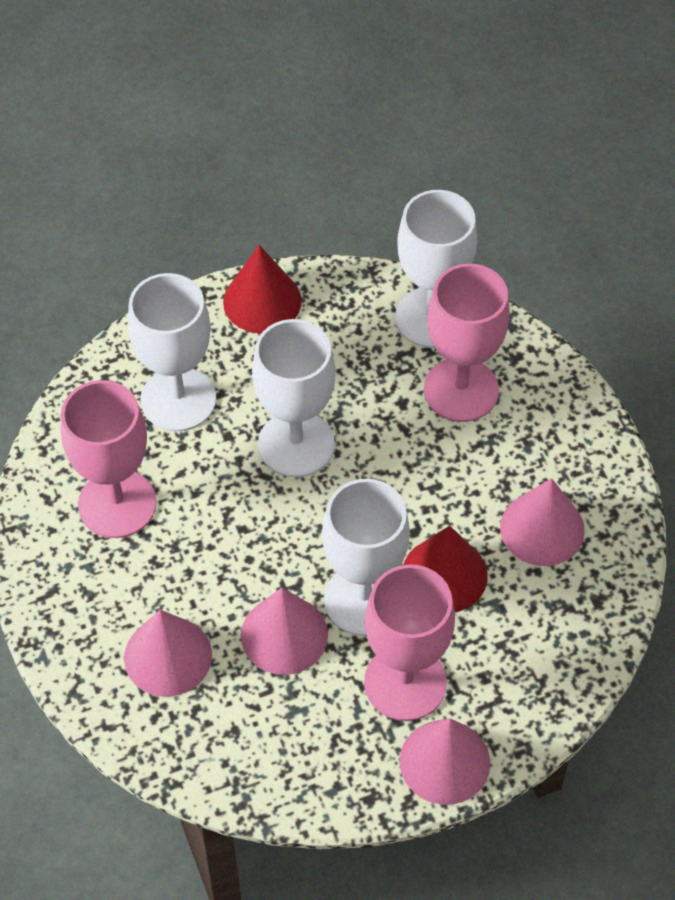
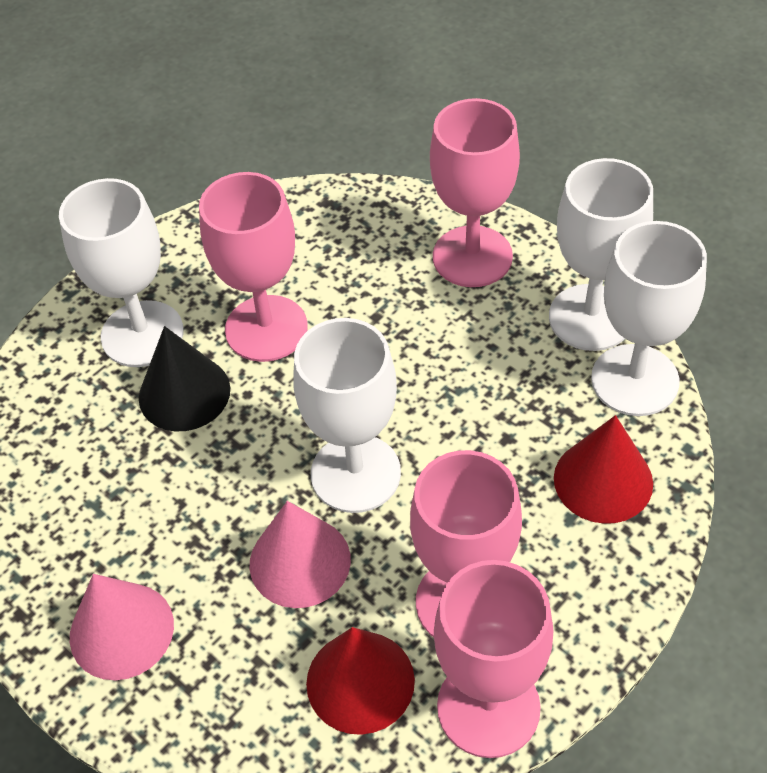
black cone: none = 0 -> [139,326,230,432] = 1
pink cone: [124,610,212,697] [241,588,328,675] [400,719,490,805] [500,478,585,566] = 4 -> [70,574,174,680] [250,501,351,608] = 2
pink goblet: [61,380,157,538] [364,564,455,721] [424,264,510,422] = 3 -> [199,172,308,362] [410,450,522,637] [430,98,520,287] [434,560,553,758] = 4

